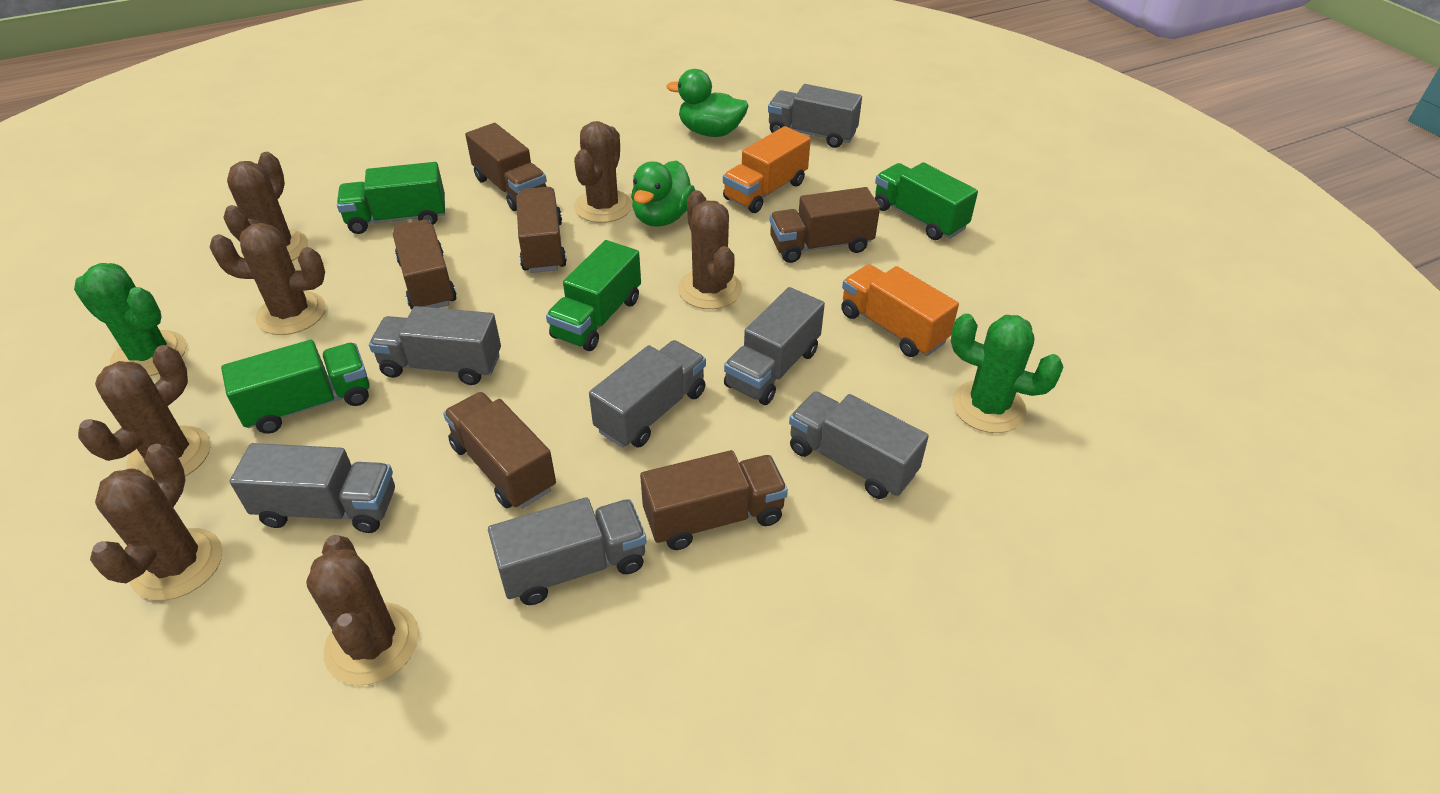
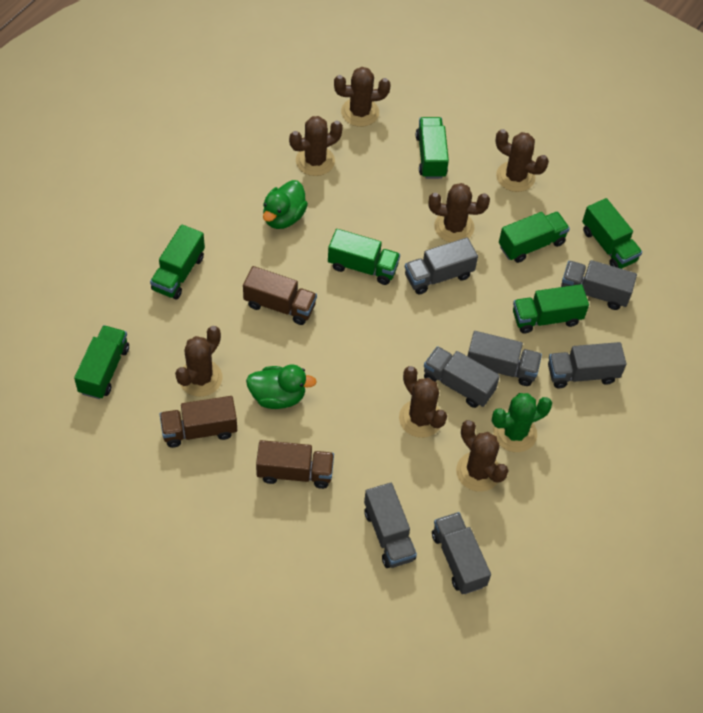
brown truck: [393,220,457,310] [443,392,556,509] [465,123,547,211] [516,187,567,273] [640,450,788,550] [769,187,880,263] = 6 -> [159,396,237,448] [243,266,317,325] [256,440,334,489] = 3
green cactus: [74,263,186,376] [951,314,1063,433] = 2 -> [492,393,552,452] = 1
green truck: [221,340,370,434] [337,162,445,234] [546,240,641,351] [875,162,978,240] = 4 -> [74,325,129,399] [150,224,205,299] [328,229,400,285] [416,117,449,179] [499,211,570,263] [513,284,589,334] [582,198,642,269] = 7
orange truck: [723,126,811,213] [841,264,959,357] = 2 -> none = 0

